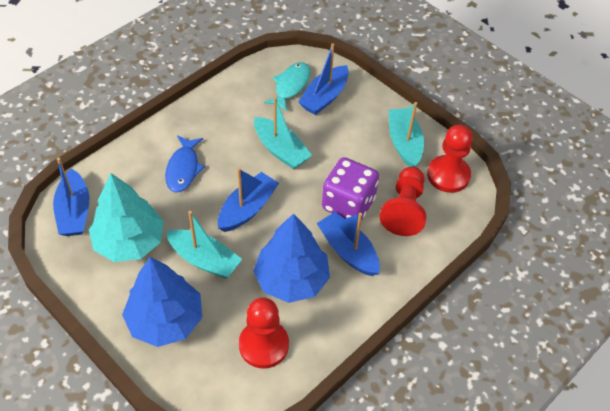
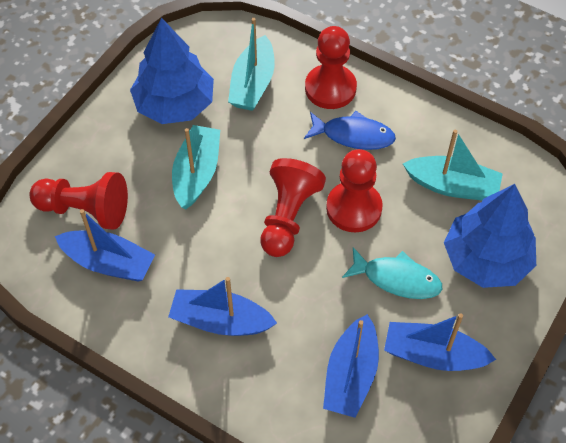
purple dice: [322,157,379,220] = 1 -> none = 0
red pawn: [239,298,289,369] [379,167,426,236] [427,125,473,193] = 3 -> [29,172,128,230] [260,158,326,257] [305,26,357,109] [326,149,383,232] = 4
turquoise tree: [89,173,164,262] = 1 -> none = 0

